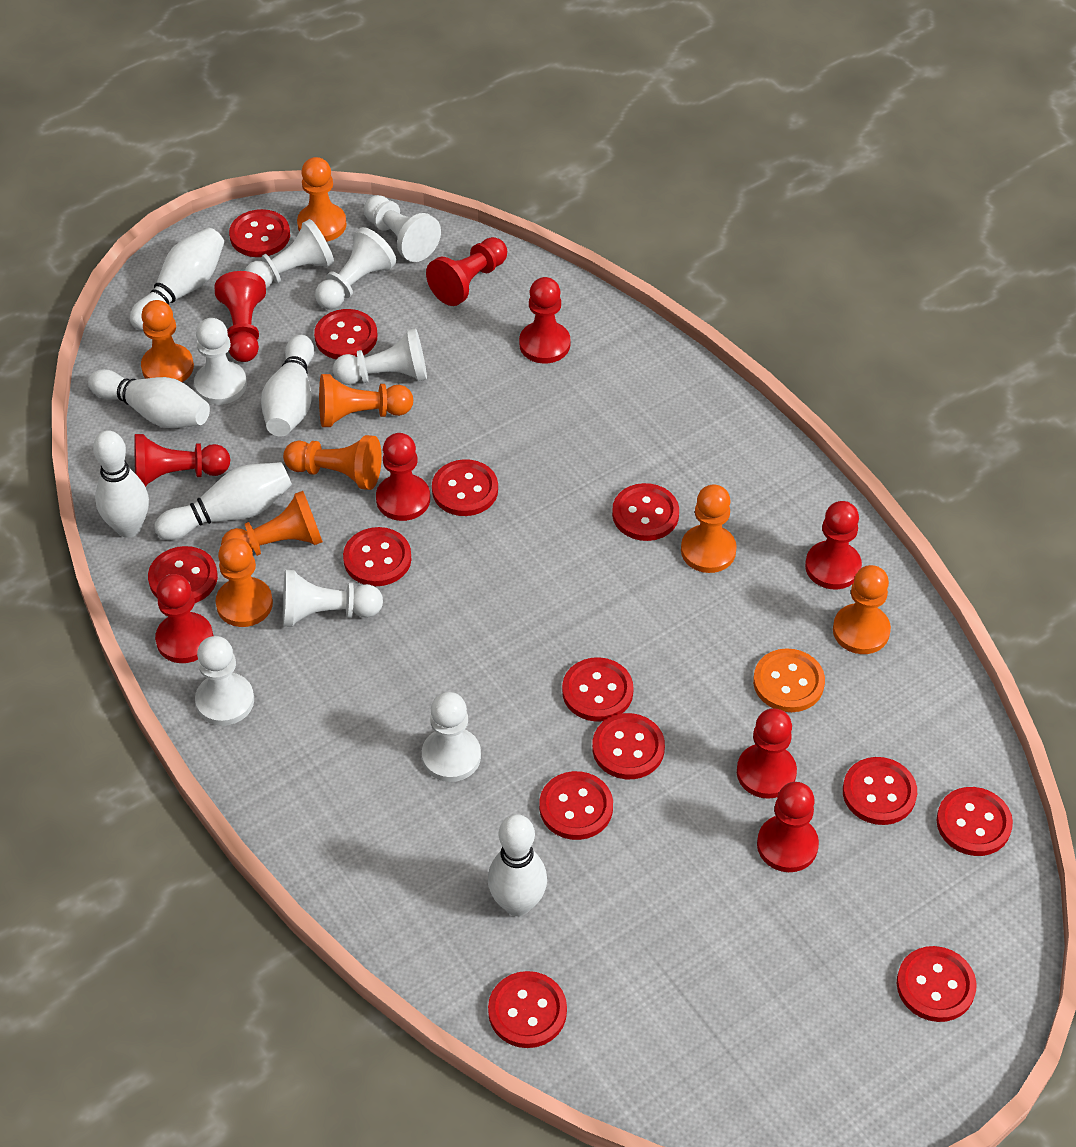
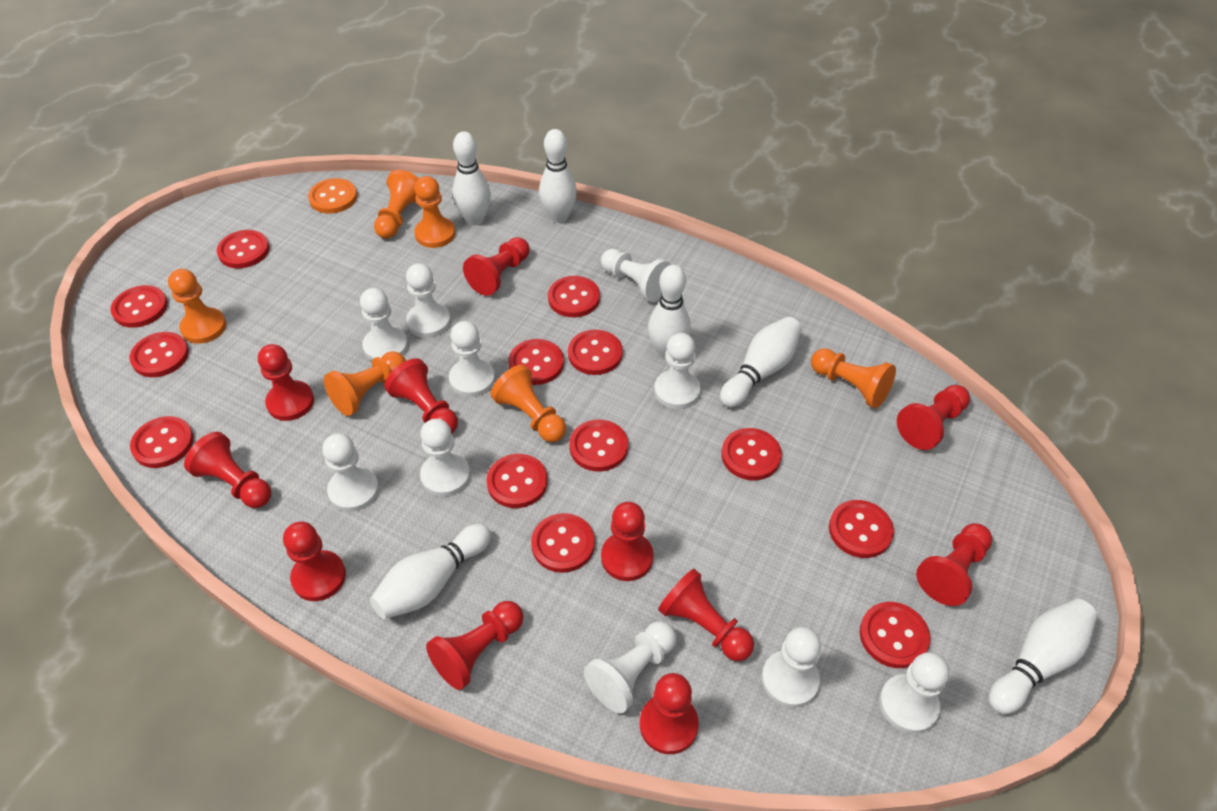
orange pawn: [141,300,194,382] [216,538,273,627] [221,491,323,556] [283,435,382,490] [297,157,347,242] [319,374,413,427] [681,484,737,573] [833,565,891,654] = 8 -> [168,269,226,344] [324,351,406,416] [374,170,419,239] [414,176,455,248] [491,364,566,442] [811,348,896,408] = 6
red pawn: [134,434,230,487] [155,574,213,663] [214,271,266,362] [376,433,430,521] [426,237,507,306] [519,277,570,364] [737,708,797,799] [757,782,819,872] [805,501,862,589] = 9 -> [184,432,271,508] [258,344,314,421] [283,522,346,601] [385,358,458,434] [426,601,524,690] [463,237,530,296] [601,502,653,581] [640,673,699,754] [658,569,754,661] [897,385,970,450] [916,523,993,606] = 11
white pawn: [194,318,247,405] [195,636,254,726] [245,219,334,288] [283,570,383,627] [315,227,396,310] [333,328,427,385] [364,195,441,262] [422,692,481,782] = 8 -> [322,433,379,512] [360,288,408,361] [406,263,451,338] [420,419,470,497] [449,321,495,397] [584,621,677,713] [601,249,671,302] [654,333,701,409] [762,627,821,708] [879,652,949,734] = 10

